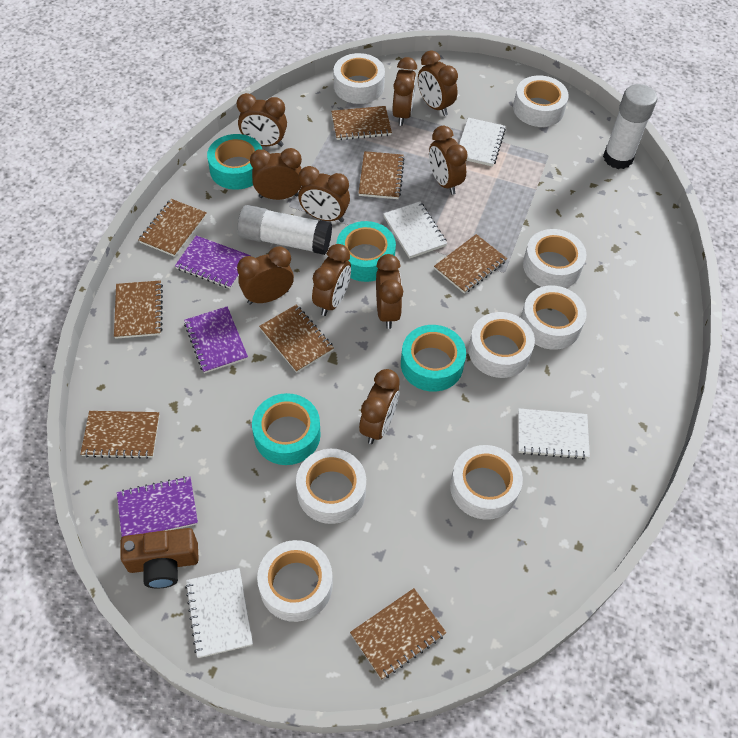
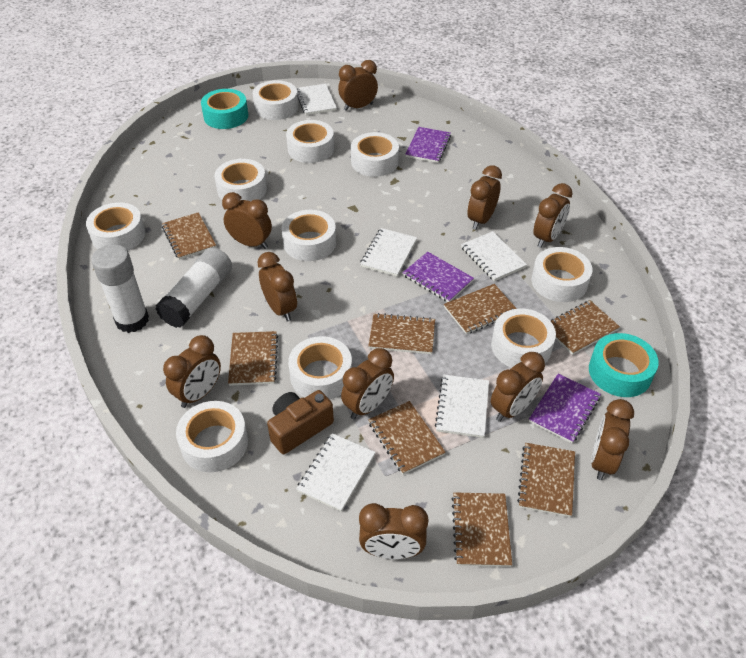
turquoise tape: [207,134,263,190] [252,393,321,465] [336,221,396,282] [401,325,466,392] = 4 -> [201,89,248,129] [589,333,659,397] = 2
white notebook: [185,568,253,658] [383,201,447,259] [459,118,506,167] [518,409,590,459] = 4 -> [296,84,337,115] [296,433,376,512] [360,228,417,276] [435,375,489,438] [461,231,527,281] = 5
white tape: [257,540,333,622] [296,449,366,524] [334,53,385,104] [450,445,523,520] [468,312,535,378] [513,75,569,127] [521,286,586,350] [523,229,586,288] = 8 -> [86,202,145,251] [176,401,248,472] [214,159,267,201] [252,80,298,120] [282,210,336,261] [286,120,334,163] [288,336,352,400] [351,132,399,177] [491,308,556,368] [531,247,592,302] = 10

